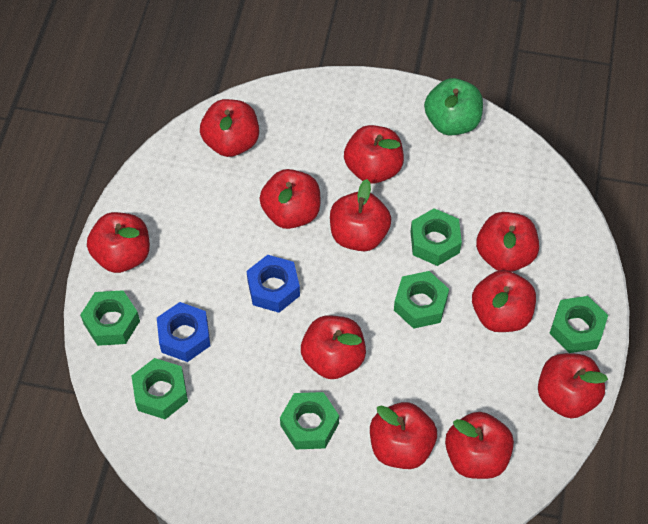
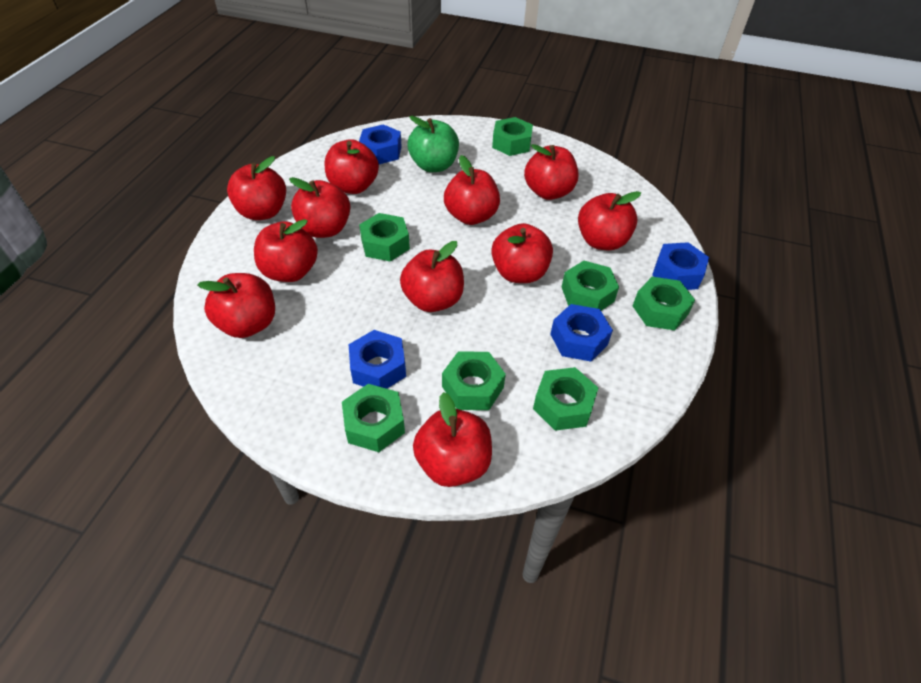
blue nut: [157,302,210,362] [247,255,300,313] = 2 -> [349,330,406,389] [359,124,402,164] [550,304,613,362] [652,242,709,290] = 4
green nut: [80,290,140,346] [132,358,188,419] [280,392,339,449] [394,271,449,329] [411,208,462,266] [549,296,608,353] = 6 -> [342,384,405,452] [359,213,410,262] [442,351,506,410] [492,117,533,156] [533,367,598,431] [562,261,619,311] [633,277,695,330] = 7

